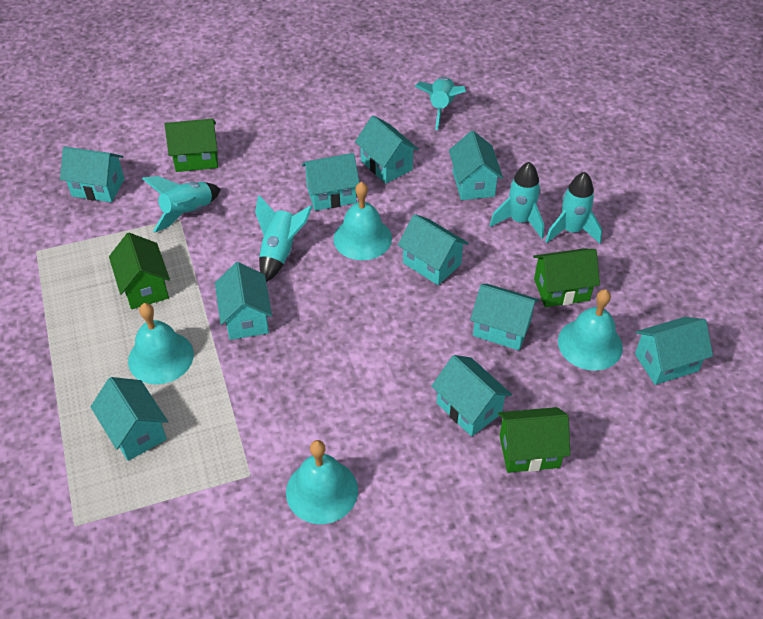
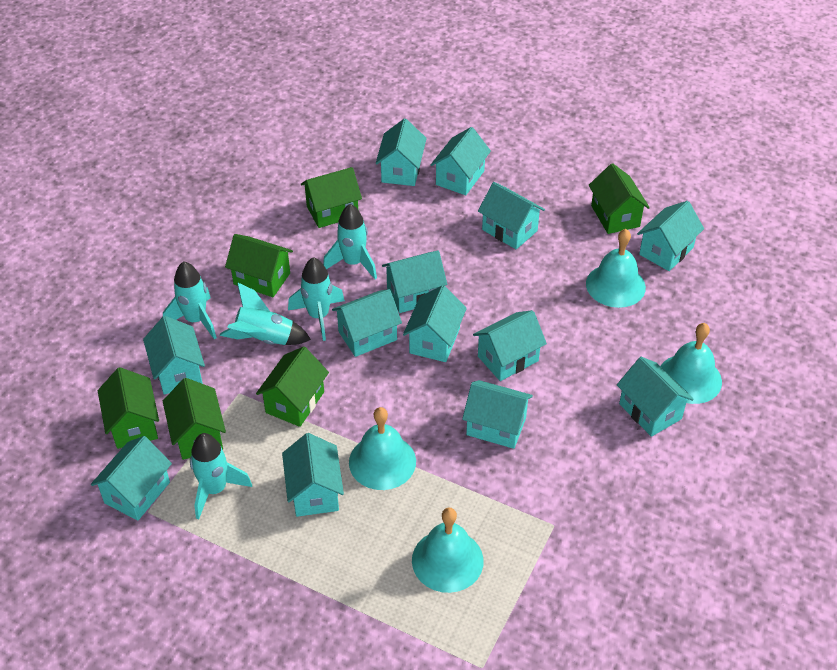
green house: [109,233,170,309] [165,118,218,172] [498,407,570,473] [533,249,600,307] = 4 -> [98,367,159,449] [163,378,226,460] [225,234,293,297] [256,346,329,427] [301,167,362,228] [589,163,650,234] = 6
turquoise house: [60,146,125,202] [90,377,168,461] [215,262,272,340] [302,153,360,211] [355,115,419,184] [398,214,469,285] [431,355,512,437] [449,131,503,200] [470,284,539,350] [635,317,713,385] = 10 -> [91,436,172,521] [143,316,205,395] [282,433,344,517] [332,289,402,357] [376,119,427,186] [382,251,447,313] [403,285,467,362] [431,127,491,195] [462,380,533,449] [473,310,547,381] [478,182,545,249] [617,357,694,437] [637,201,704,271] = 13

